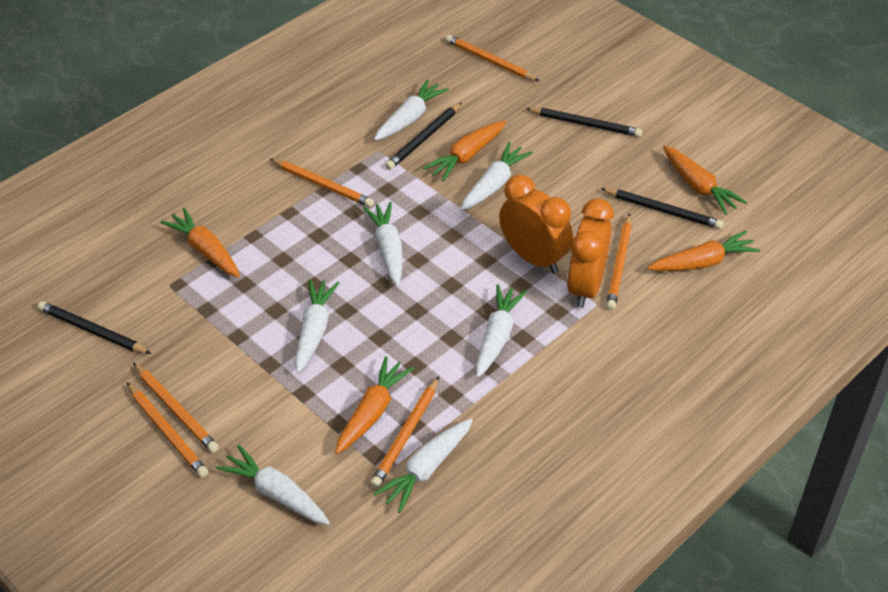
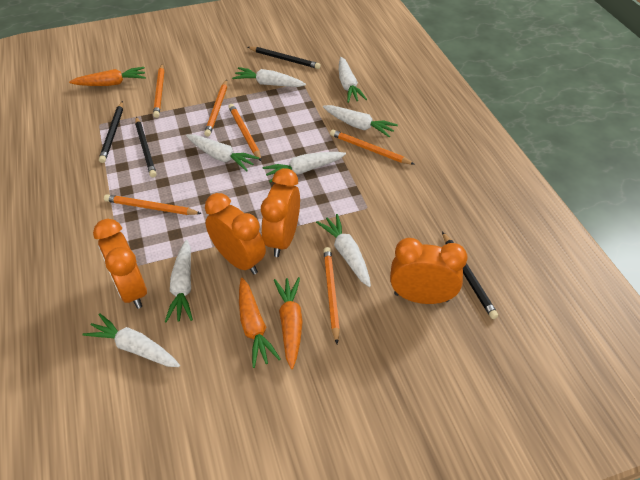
orange carrot: [160,208,240,278] [335,356,414,454] [423,121,506,181] [648,231,760,271] [663,145,747,215] = 5 -> [69,67,146,86] [239,278,281,368] [274,277,303,369] = 3
orange clock: [499,175,573,274] [567,198,614,308] = 2 -> [93,219,147,309] [205,193,266,274] [261,168,300,257] [390,238,468,304] = 4
white carrot: [216,445,330,525] [295,279,339,373] [363,202,403,286] [373,418,473,513] [374,79,449,141] [460,142,533,211] [476,284,527,378] = 7 -> [82,313,180,367] [165,240,193,322] [186,134,259,171] [232,67,306,87] [263,152,346,183] [316,214,371,287] [323,105,398,137] [339,57,367,103] = 8

